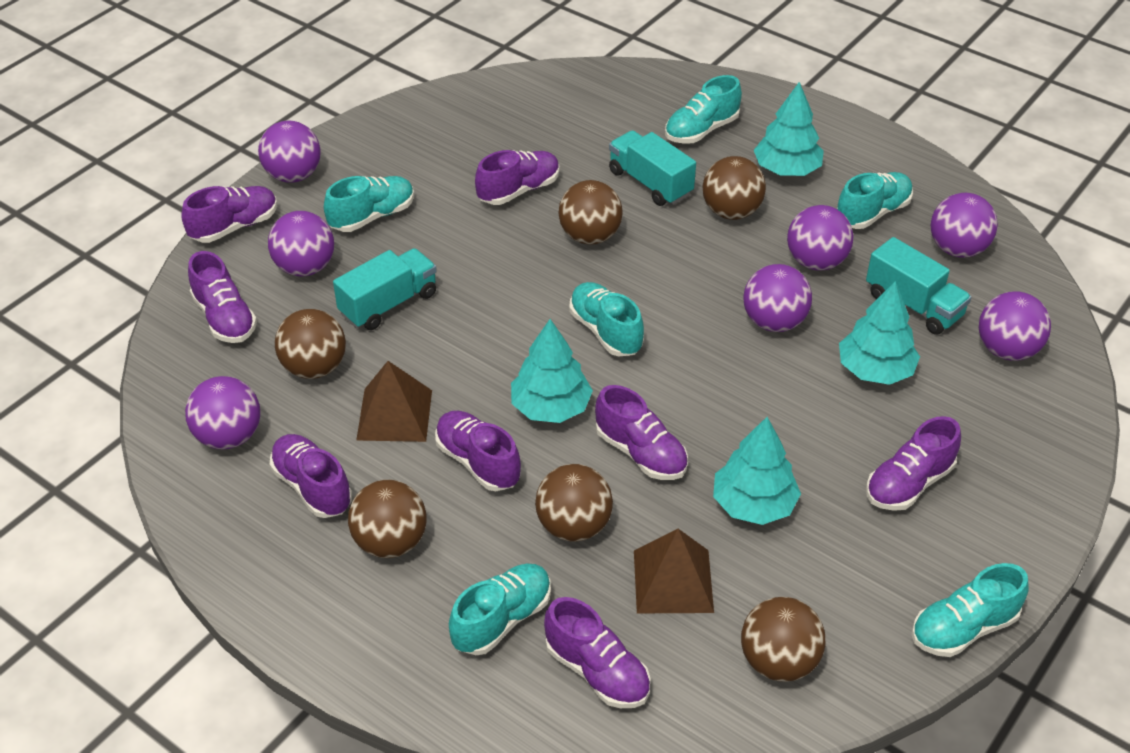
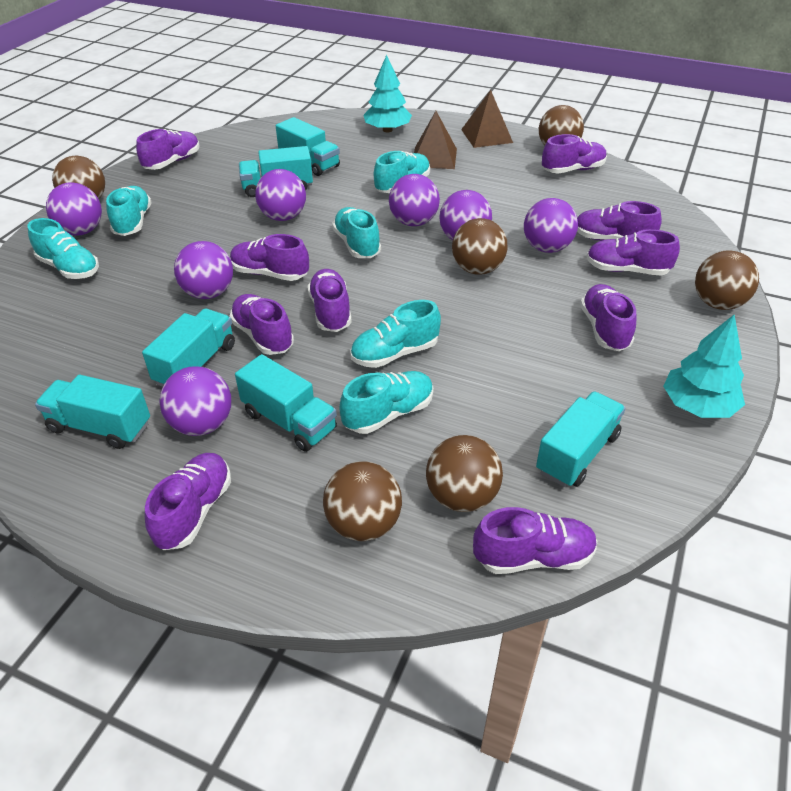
purple shoe: [181,186,277,243] [188,251,257,343] [270,434,352,518] [435,411,521,491] [475,150,560,205] [544,597,650,708] [595,385,688,480] [866,416,961,511] = 8 -> [136,129,199,170] [145,453,231,550] [230,234,309,281] [230,294,294,355] [308,269,352,332] [473,507,597,574] [542,134,607,174] [577,201,662,241] [580,284,636,351] [586,229,680,276] = 10
turquoise tree: [511,319,593,423] [713,417,801,525] [754,82,824,176] [839,281,920,385] = 4 -> [363,55,412,132] [663,314,745,418] = 2
turquoise truck: [333,248,437,330] [609,130,696,206] [866,237,972,335] = 3 -> [35,375,150,449] [142,309,235,387] [235,354,337,452] [239,146,313,197] [276,117,340,176] [536,391,626,487] = 6

